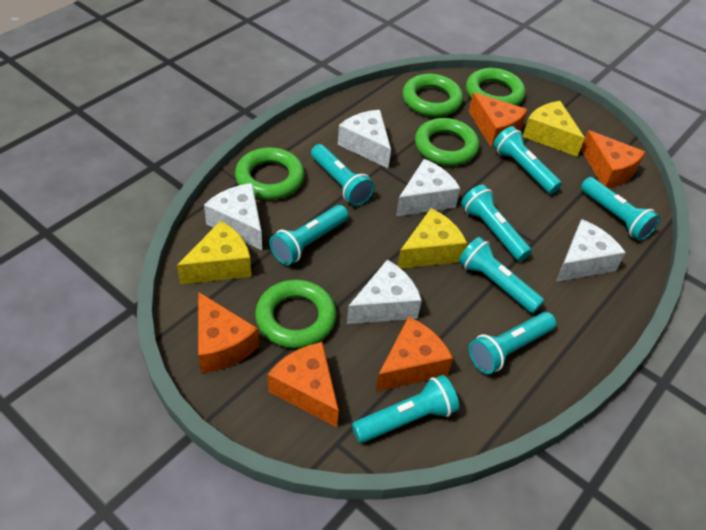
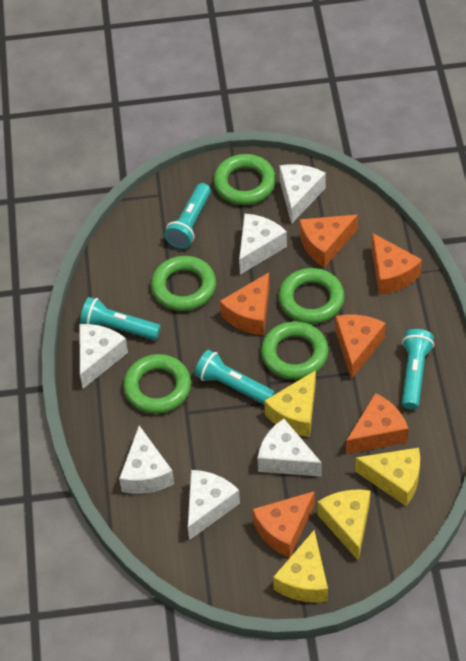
orange cheese: [198,292,259,373] [268,342,339,427] [376,316,453,392] [469,92,528,148] [581,130,645,188] = 5 -> [220,272,270,336] [252,491,315,558] [300,215,358,268] [335,315,386,379] [346,393,409,454] [372,233,422,295] = 6
turquoise flashlight: [269,205,349,265] [311,144,375,206] [352,375,459,443] [459,237,545,313] [461,184,532,261] [469,312,556,374] [493,126,562,194] [581,177,660,241] = 8 -> [80,297,161,340] [164,183,211,249] [194,350,275,405] [402,329,434,410] = 4
white cheese: [204,183,262,250] [338,110,391,168] [347,260,422,324] [396,159,461,217] [556,219,626,282] = 5 -> [79,324,128,388] [119,426,174,494] [188,470,240,540] [239,213,287,275] [258,419,322,477] [279,164,326,224] = 6
yellow cheese: [177,221,251,284] [398,208,467,268] [523,101,585,157] = 3 -> [264,370,316,437] [273,530,328,603] [318,489,371,561] [355,447,420,506] = 4

